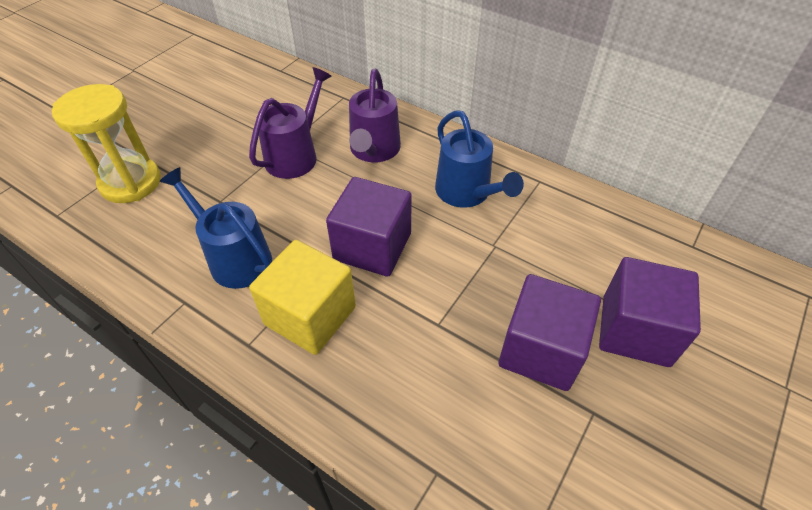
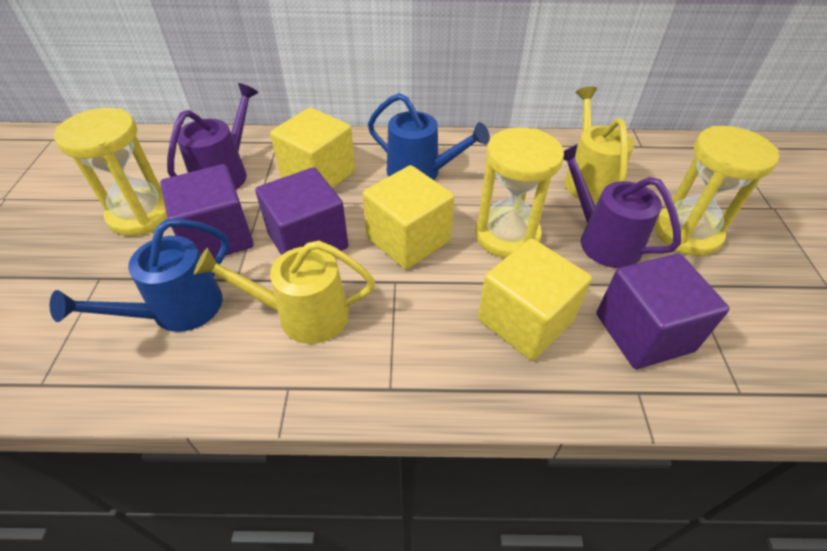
yellow cube: [249,240,356,355] = 1 -> [270,107,355,188] [363,165,454,270] [478,238,592,361] = 3
yellow hourglass: [52,84,161,203] = 1 -> [54,108,168,236] [475,127,564,258] [655,126,779,256] = 3
yellow watering can: none = 0 -> [194,240,375,344] [564,86,634,203] = 2

